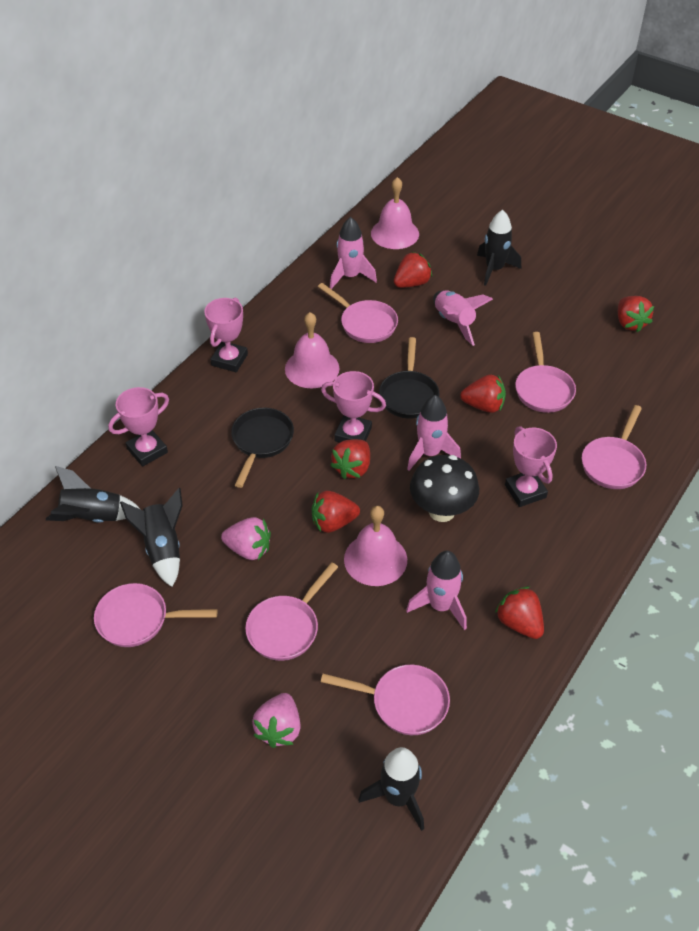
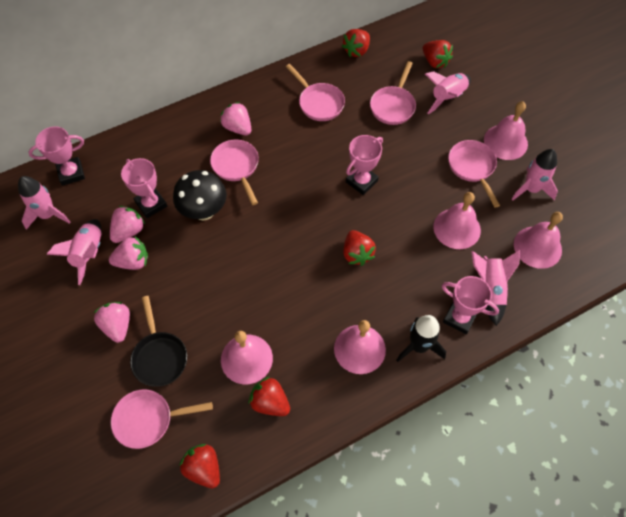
black pan: [231,408,294,488] [379,337,440,419] = 2 -> [130,296,187,387] = 1
black rocket: [46,466,140,523] [120,488,183,587] [358,747,424,831] [477,210,521,286] = 4 -> [396,315,446,362] = 1
pink bell: [285,312,340,388] [344,506,407,586] [371,177,419,249] = 3 -> [221,331,273,384] [334,320,386,374] [433,192,481,249] [484,101,528,160] [514,212,563,269] = 5
pink pan: [94,583,218,647] [245,562,338,661] [318,283,398,343] [321,665,450,735] [515,332,576,413] [582,405,646,489] = 6 -> [111,389,213,449] [210,140,259,205] [286,64,345,121] [370,61,416,125] [448,140,500,208] = 5
pink rocket: [330,217,377,289] [406,551,467,630] [407,395,461,471] [433,290,493,346] = 4 -> [18,176,70,230] [47,219,101,285] [425,71,471,114] [471,250,520,326] [512,149,558,201] = 5
pink strawberry: [221,517,271,560] [252,693,301,748] = 2 -> [94,302,130,343] [109,237,148,270] [110,206,145,243] [220,102,251,135] = 4
red strawberry: [312,491,360,533] [330,439,370,479] [394,252,432,288] [460,375,506,413] [495,586,544,639] [618,296,654,332] = 6 -> [179,444,220,488] [248,377,290,416] [342,29,370,57] [343,230,376,266] [423,40,453,68] = 5

